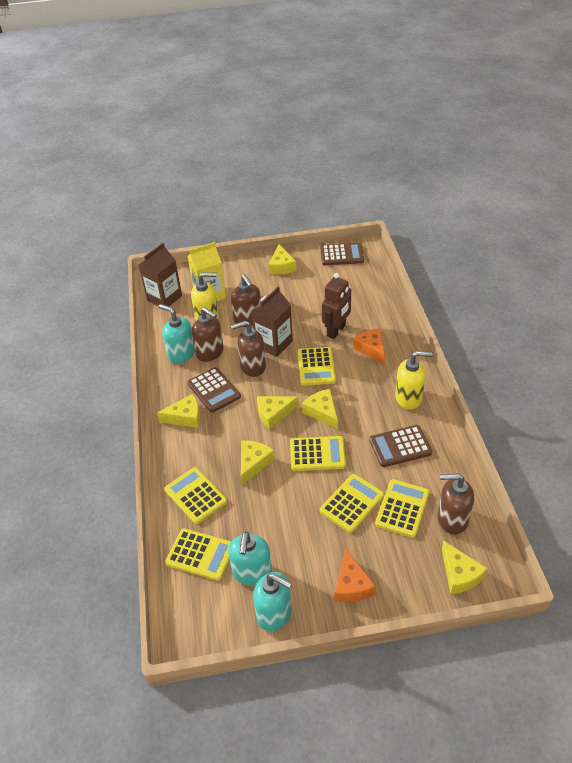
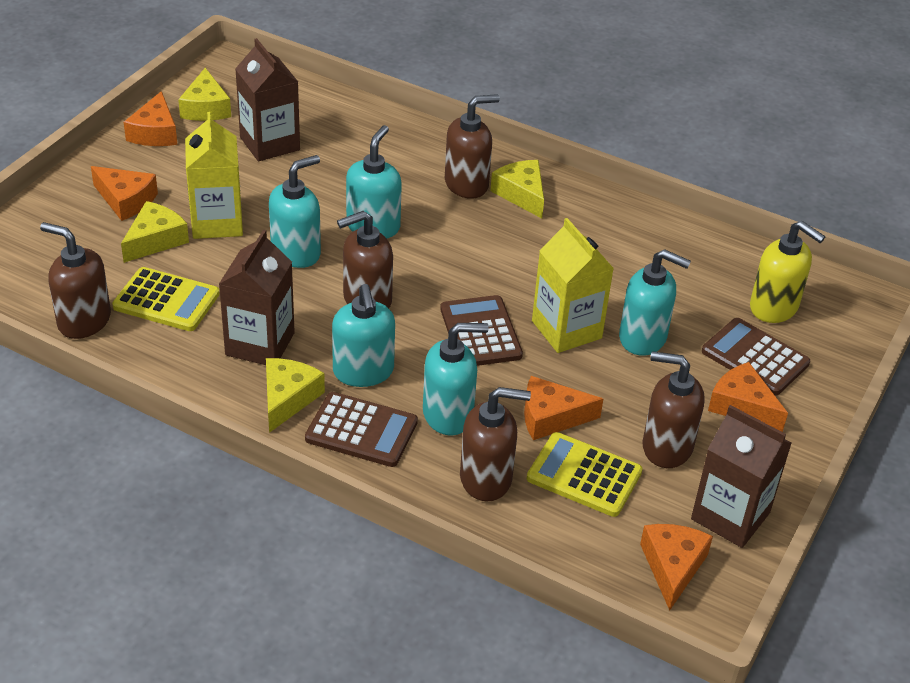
brown carton: [139,243,182,306] [251,287,293,357] = 2 -> [219,230,295,365] [235,38,300,162] [691,405,792,548] = 3
brown robot: [322,273,351,339] = 1 -> none = 0
brown soap dispenser: [192,307,224,362] [231,275,261,327] [231,321,266,377] [438,473,474,535] = 4 -> [40,222,111,339] [337,211,393,308] [445,94,500,199] [460,387,531,501] [642,351,705,468] = 5
orange cheese: [334,549,376,602] [353,328,385,365] = 2 -> [91,166,158,221] [124,91,177,146] [524,376,603,440] [640,524,713,610] [708,362,788,432] = 5
turquoise soap dispenser: [159,304,195,364] [228,531,272,586] [253,572,292,631] = 3 -> [269,155,321,268] [332,284,395,387] [346,125,402,239] [423,323,488,435] [619,249,691,356] = 5
yellow calculator: [164,467,227,524] [165,528,231,581] [290,436,346,471] [298,347,336,386] [320,474,384,533] [375,479,429,538] = 6 -> [112,267,220,331] [527,432,643,517] = 2
yellow carton: [188,242,226,301] = 1 -> [185,112,243,239] [532,218,614,353] = 2
yellow cheese: [157,394,200,428] [241,440,275,485] [257,396,299,430] [268,245,297,275] [302,389,338,429] [442,541,487,594] = 6 -> [121,201,189,263] [178,68,231,121] [266,358,325,433] [490,160,544,218] = 4
yellow soap dispenser: [191,272,219,320] [395,351,433,410] = 2 -> [750,221,825,323] = 1

